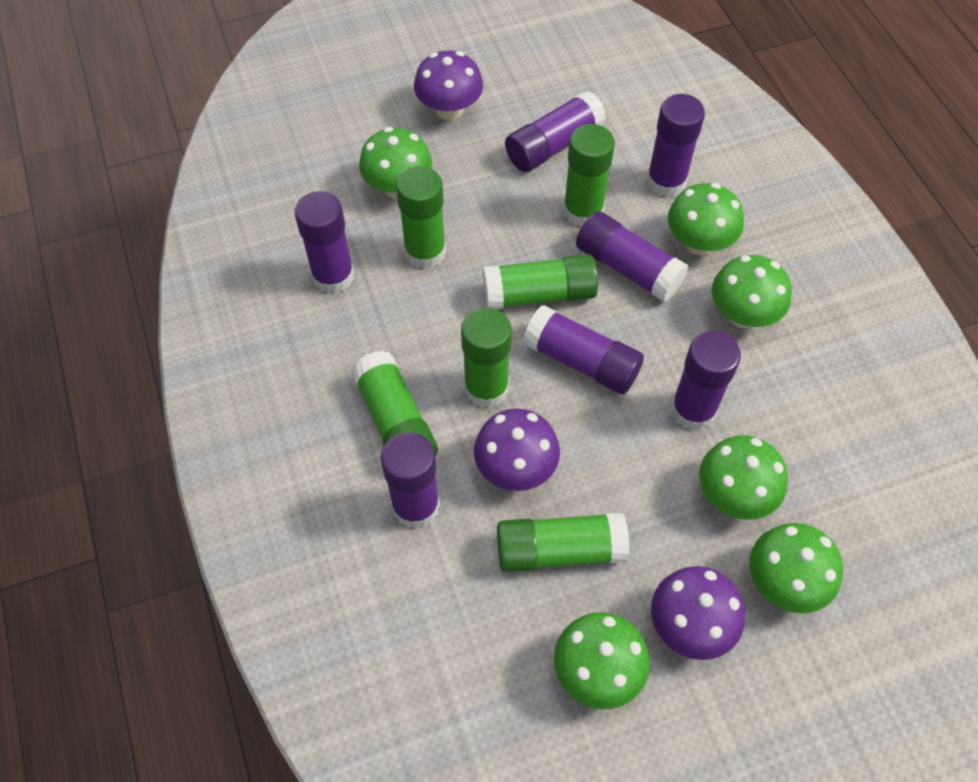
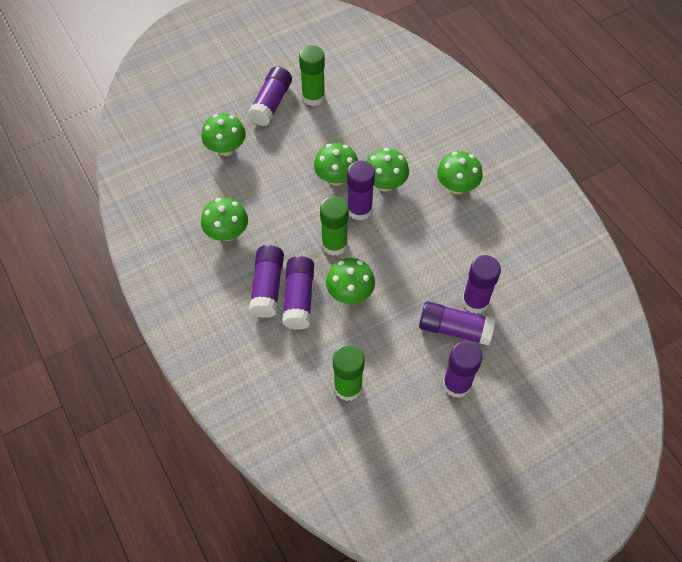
green glue stick: [351,351,438,456] [396,166,446,269] [461,308,512,408] [483,254,598,309] [497,512,630,572] [563,124,615,227] = 6 -> [299,45,325,106] [320,196,349,256] [333,344,365,401] = 3
purple mushroom: [414,51,483,120] [474,408,560,491] [651,566,745,660] = 3 -> none = 0

